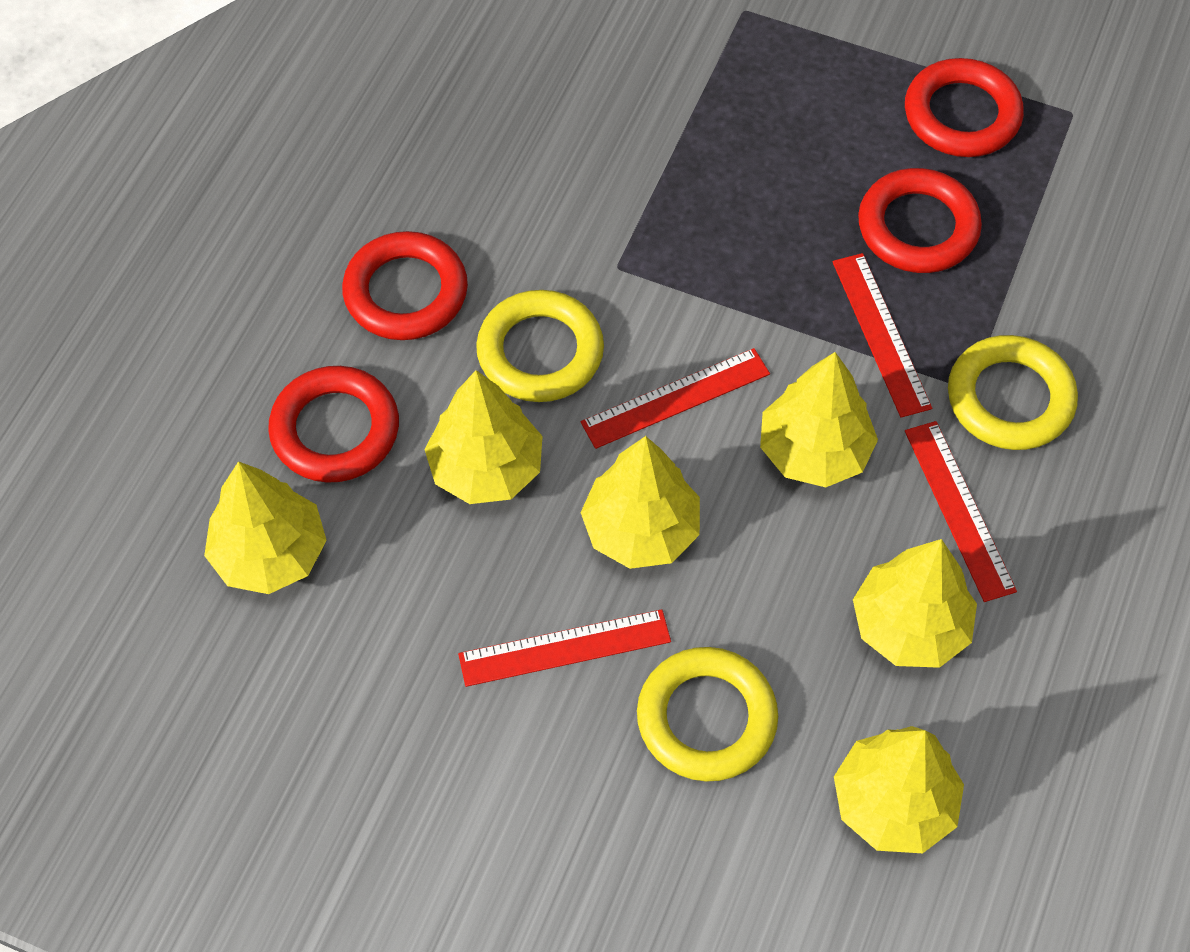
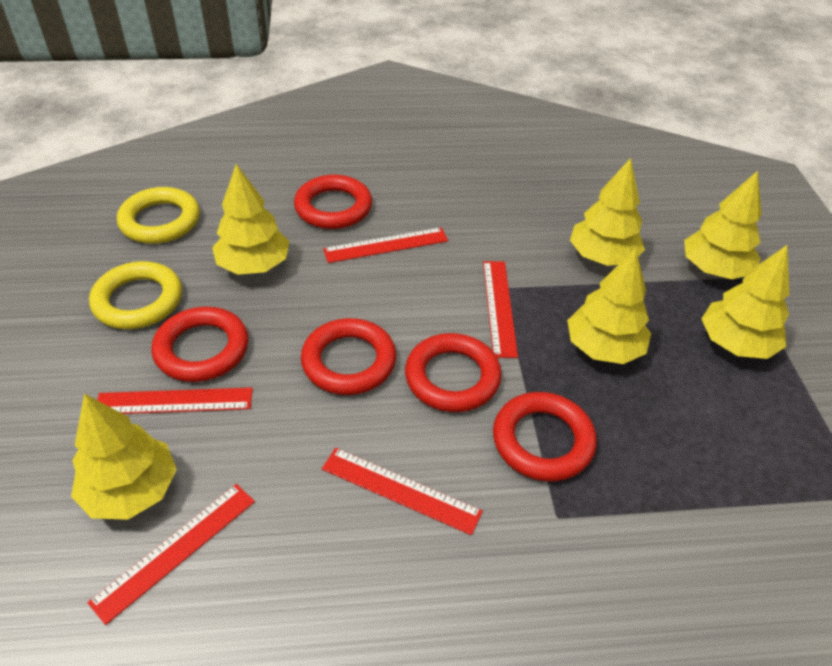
red ring: [268,366,399,483] [342,231,468,340] [858,168,982,273] [905,58,1024,157] = 4 -> [151,307,248,382] [294,175,372,229] [301,318,396,395] [405,333,502,412] [493,392,597,481] = 5
red ruler: [458,609,671,687] [581,348,770,449] [832,253,932,418] [905,421,1017,602] = 4 -> [87,484,255,625] [97,388,253,414] [322,448,483,535] [323,227,448,263] [483,261,518,358] = 5
yellow ring: [476,290,604,402] [637,647,778,782] [948,335,1078,450] = 3 -> [89,261,182,329] [117,187,200,244] = 2

